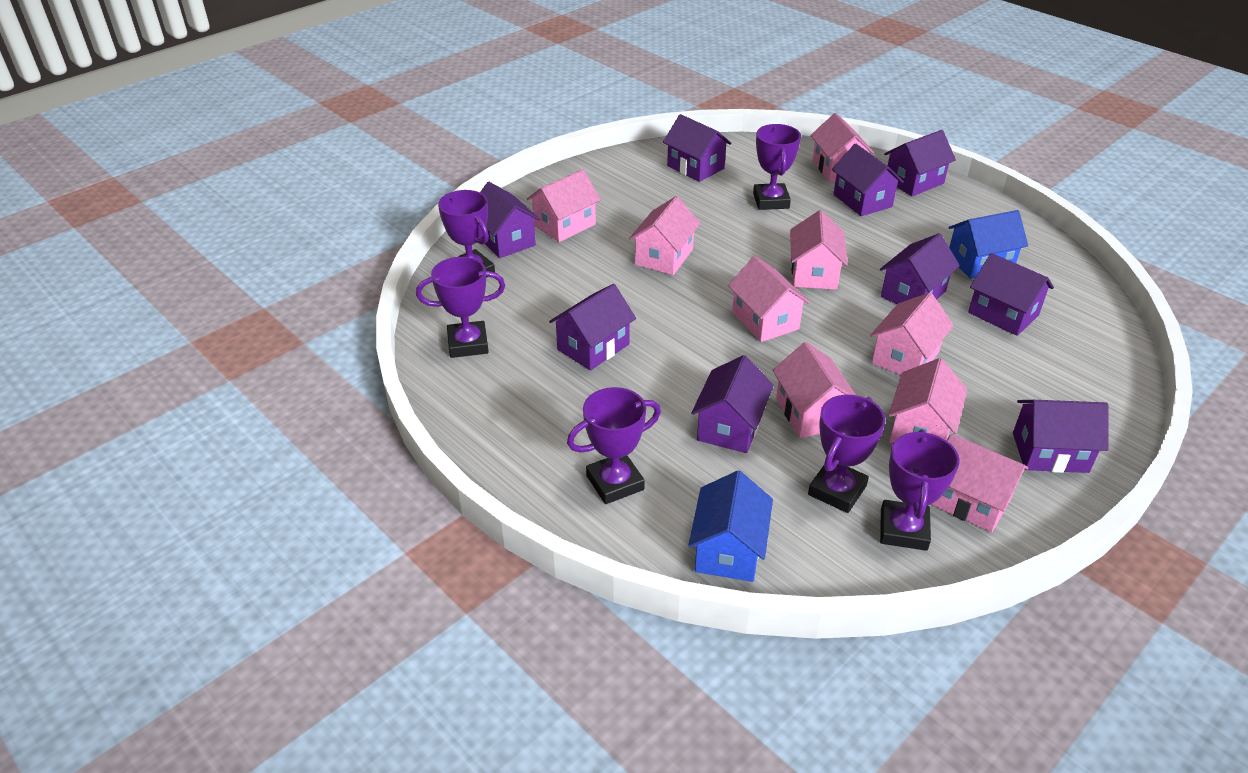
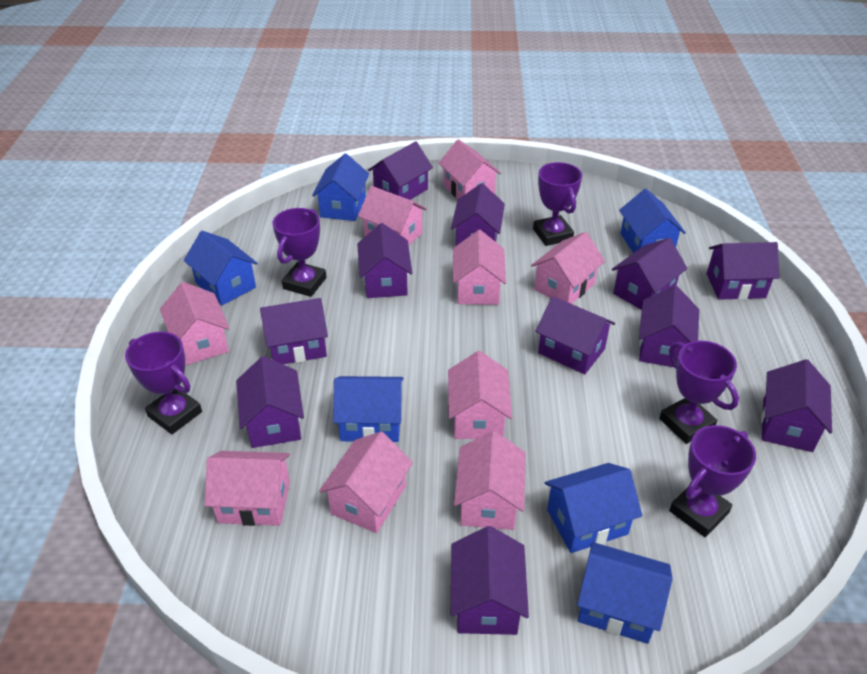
blue house: [688,471,773,582] [948,210,1028,279] = 2 -> [184,231,258,305] [312,154,369,221] [333,376,404,442] [545,463,642,553] [577,542,672,644] [619,189,686,253] = 6
purple house: [480,182,540,258] [549,284,636,371] [663,114,731,182] [691,355,774,453] [832,144,904,216] [880,233,960,304] [884,130,956,196] [968,253,1054,336] [1013,400,1108,473] = 9 -> [236,356,304,448] [260,298,328,364] [357,223,412,298] [368,141,433,200] [451,183,505,246] [451,526,529,635] [535,296,615,375] [612,238,687,310] [639,285,699,367] [707,242,780,300] [761,359,832,452] = 11
purple trophy: [416,257,505,358] [438,190,495,278] [567,387,661,504] [753,124,801,210] [808,395,886,513] [880,429,960,551] = 6 -> [125,331,202,434] [273,208,326,297] [533,162,582,246] [659,341,739,444] [669,425,756,537] = 5

